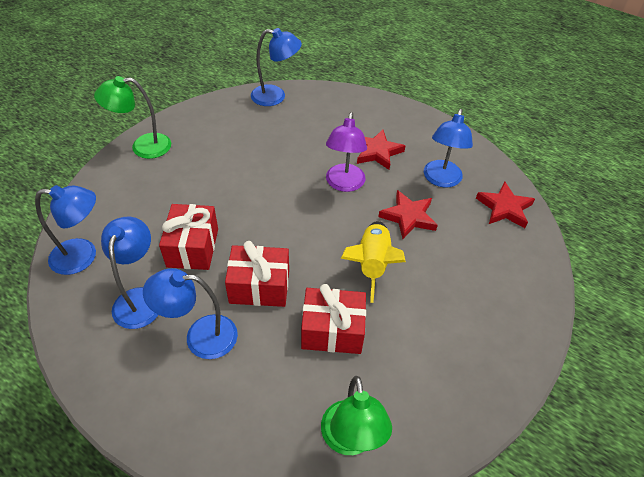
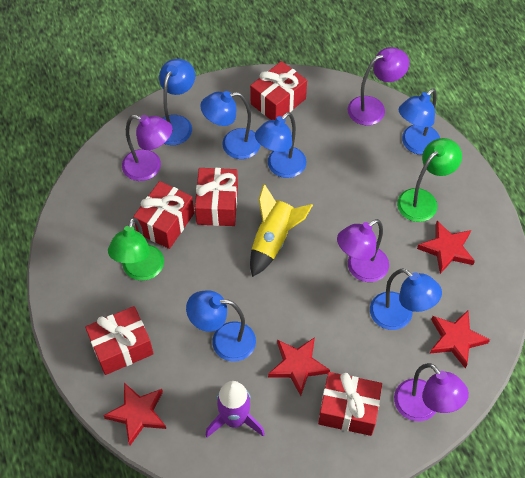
blue lamp: [35,185,96,275] [101,216,158,329] [143,268,238,359] [251,28,302,106] [424,109,473,187] = 5 -> [159,59,195,145] [186,290,256,362] [200,91,261,159] [255,112,306,178] [370,268,442,330] [399,88,440,155] = 6
purple lamp: [326,112,367,192] = 1 -> [122,115,172,181] [337,219,389,282] [348,47,409,125] [394,363,469,421] = 4
purple rocket: none = 0 -> [205,381,265,437] = 1
red gift: [159,204,218,270] [225,241,289,307] [301,284,366,354] = 3 -> [85,306,154,375] [133,181,194,249] [195,168,238,226] [250,61,307,120] [318,372,382,436] = 5
red star: [357,130,405,170] [378,190,438,239] [476,182,535,228] = 3 -> [103,383,166,445] [268,337,330,396] [417,221,475,274] [430,310,490,369] = 4

